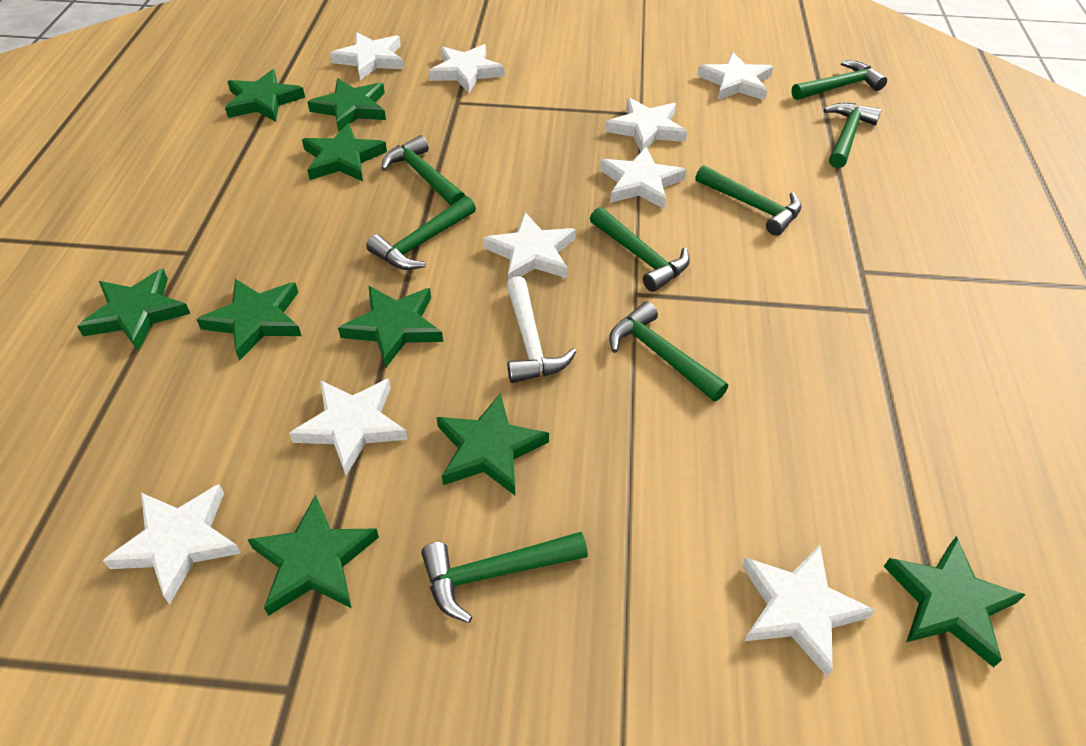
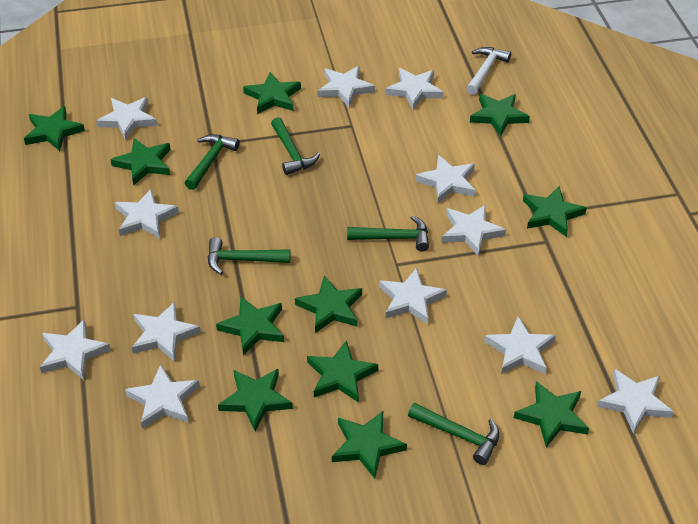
green hammer: [366,196,476,270] [381,135,465,206] [421,532,588,623] [590,207,690,292] [609,302,728,401] [695,165,801,236] [792,60,887,100] [824,103,882,168] = 8 -> [185,134,240,190] [208,237,291,274] [271,117,320,175] [347,215,429,252] [408,402,500,465] = 5
green star: [77,269,190,351] [196,279,301,361] [225,69,305,122] [247,495,379,616] [302,123,387,182] [308,78,386,132] [338,286,443,368] [437,393,549,495] [883,536,1025,667] = 9 -> [24,106,85,151] [111,138,170,185] [216,296,284,355] [218,369,293,431] [243,72,301,114] [295,276,362,333] [307,340,378,403] [332,411,407,479] [470,94,530,136] [514,381,589,447] [523,186,587,237] = 11
white star: [103,484,242,604] [289,378,408,475] [330,32,404,80] [429,44,505,93] [483,212,576,280] [600,147,686,209] [605,98,687,151] [697,52,774,100] [742,545,875,676] = 9 -> [40,319,111,380] [96,97,157,140] [115,189,179,239] [125,364,200,429] [132,302,201,362] [317,66,375,107] [379,268,447,324] [385,68,444,110] [415,155,475,203] [441,205,506,256] [484,317,556,374] [597,369,674,434] = 12

